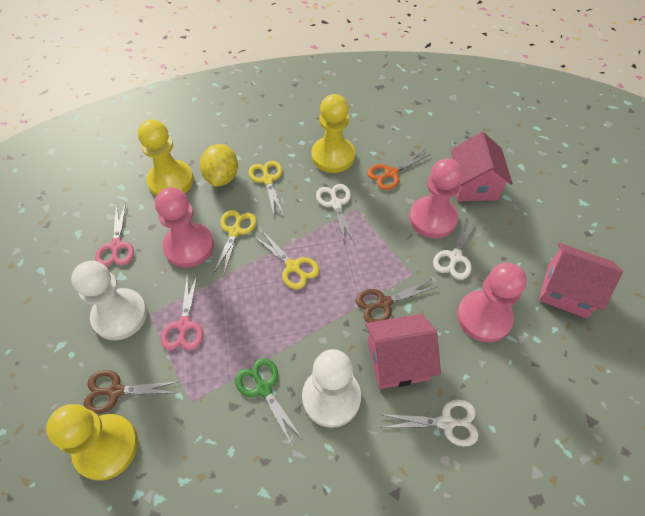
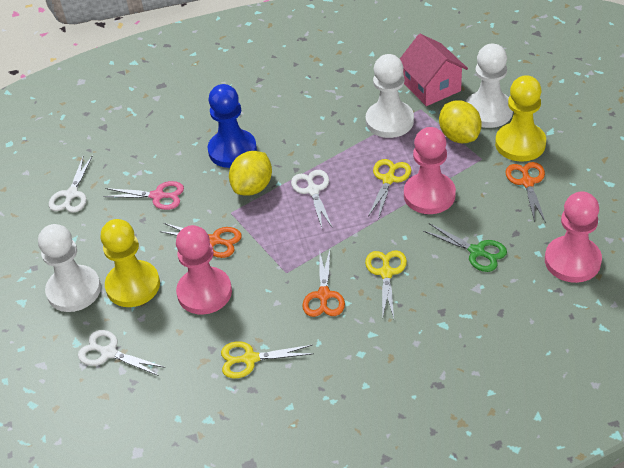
blue pawn: none = 0 -> [207,84,257,168] = 1
brown scissors: [83,370,180,414] [356,279,437,323] = 2 -> none = 0
orange scissors: [367,149,431,190] = 1 -> [159,223,242,258] [302,249,345,317] [505,162,546,223] = 3
pink house: [365,314,441,389] [451,132,513,201] [539,243,623,318] = 3 -> [400,34,468,106] = 1
pink scissors: [95,203,134,267] [161,273,203,350] = 2 -> [103,181,184,210] = 1
white pawn: [71,261,147,340] [302,349,361,428] = 2 -> [38,224,101,312] [366,54,414,138] [465,44,513,128] = 3
yellow lemon: [200,144,238,187] = 1 -> [229,151,272,196] [439,100,482,143] = 2
yellow pawn: [46,404,138,481] [138,119,194,196] [311,94,355,173] = 3 -> [101,219,160,307] [495,75,546,162] = 2

